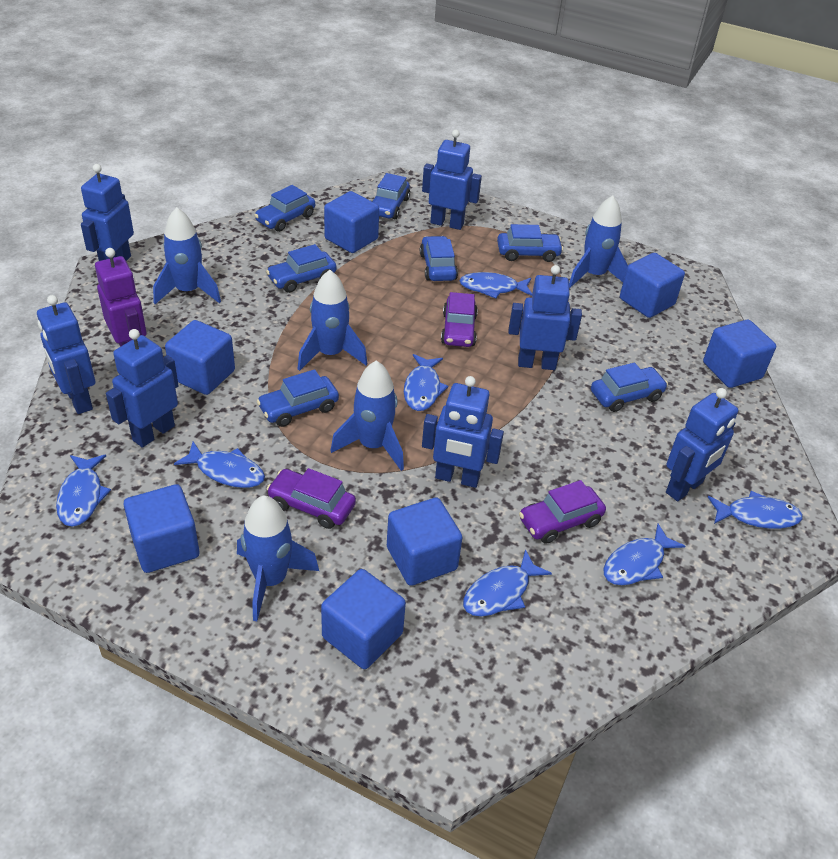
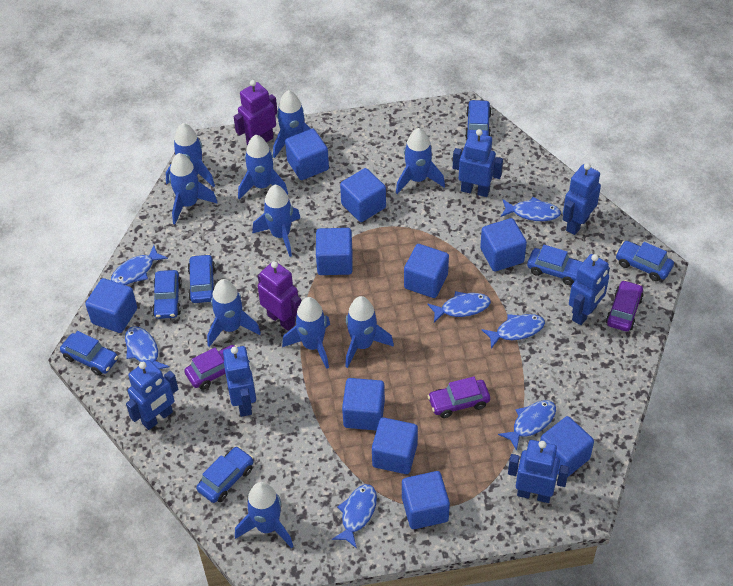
blue cube: [124,484,199,573] [165,320,235,395] [321,569,406,669] [324,191,379,253] [387,497,463,586] [620,253,685,318] [703,320,776,388] = 7 -> [85,278,137,333] [285,128,329,180] [316,228,353,275] [340,168,386,222] [342,378,385,430] [372,417,418,474] [402,471,450,529] [404,244,449,298] [480,218,527,272] [540,416,594,477] = 10
blue robot: [37,295,95,414] [81,164,134,261] [106,329,179,448] [422,130,482,230] [422,376,504,488] [509,265,582,370] [666,388,738,501] = 7 -> [126,360,178,430] [223,346,256,417] [453,129,503,197] [508,440,569,503] [563,163,601,235] [569,254,610,325] = 6
blue rocket: [153,207,221,304] [237,495,319,621] [298,270,367,371] [330,360,404,471] [569,196,628,288] = 5 -> [166,123,215,187] [169,153,218,224] [207,279,261,347] [235,482,293,548] [238,135,288,200] [252,185,300,257] [273,90,311,158] [282,297,330,369] [345,296,394,368] [396,128,445,194] = 10
purple robot: [95,248,146,347] = 1 -> [234,80,277,146] [258,261,301,331] = 2

